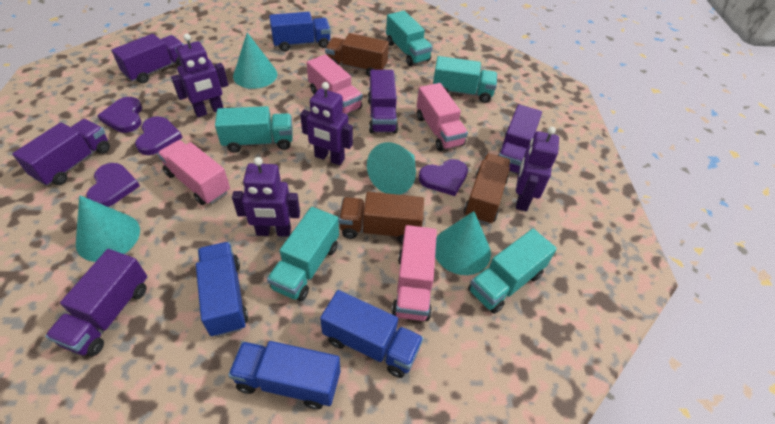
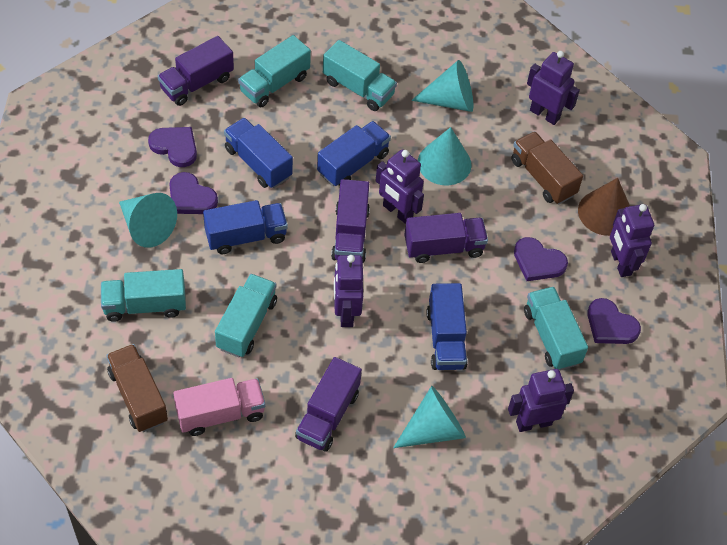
brown cone: none = 0 -> [578,178,630,236] = 1
brown truck: [325,33,389,77] [339,192,424,244] [464,153,511,225] = 3 -> [106,344,168,432] [511,131,583,204] = 2
pink truck: [157,140,230,205] [307,54,362,114] [392,225,437,321] [417,83,468,151] = 4 -> [173,378,266,436] = 1
purple robot: [171,34,228,117] [232,157,300,237] [300,82,353,165] [516,127,559,211] = 4 -> [334,255,363,327] [376,149,424,224] [508,369,574,432] [527,51,580,125] [610,204,654,277] = 5
purple truck: [12,119,110,186] [45,249,147,356] [111,34,184,83] [368,70,398,134] [497,104,542,175] = 5 -> [158,36,234,106] [295,357,362,452] [331,179,370,263] [404,213,488,263] = 4

